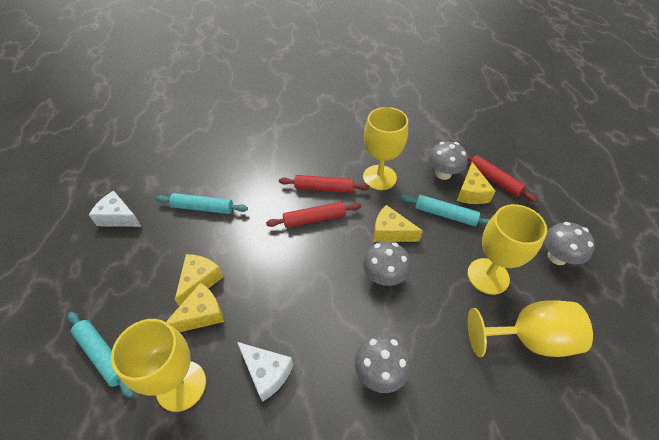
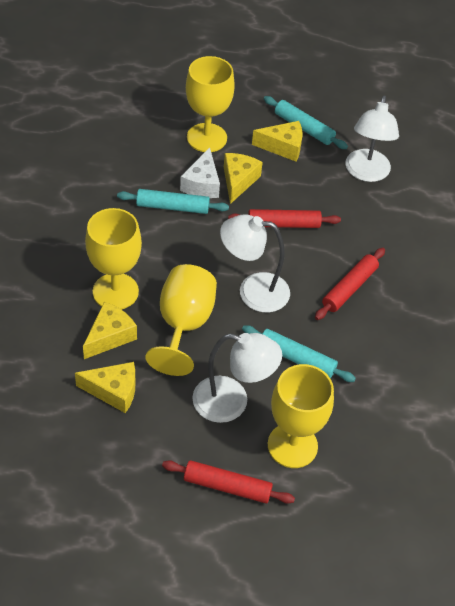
grey mushroom: [355,335,411,393] [363,241,410,286] [428,141,468,180] [544,222,595,265] = 4 -> none = 0
white cheese: [89,191,142,227] [237,342,293,402] = 2 -> [180,148,220,198] = 1
white lamp: none = 0 -> [192,333,282,423] [220,214,290,313] [346,95,399,182] = 3

